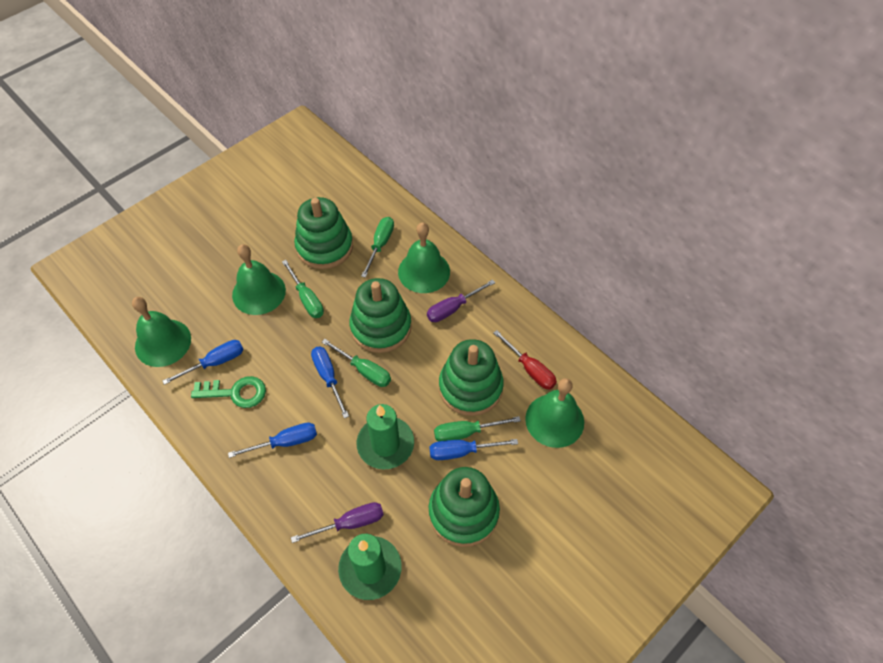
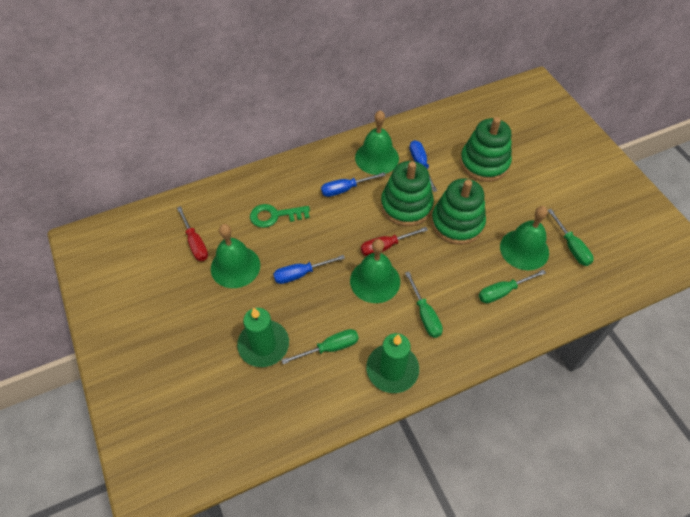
blue screwdriver: [162,340,244,385] [228,423,317,458] [311,347,349,418] [430,439,518,460] = 4 -> [273,255,345,284] [321,172,386,197] [409,140,437,192] = 3
green stacking toy: [294,197,353,269] [349,278,412,353] [429,467,500,547] [439,339,504,416] = 4 -> [381,161,434,226] [431,178,486,245] [460,117,512,182] = 3
purple screwdriver: [291,502,384,543] [427,279,495,322] = 2 -> none = 0
red screwdriver: [494,330,557,390] = 1 -> [177,206,208,261] [361,227,428,256] = 2

